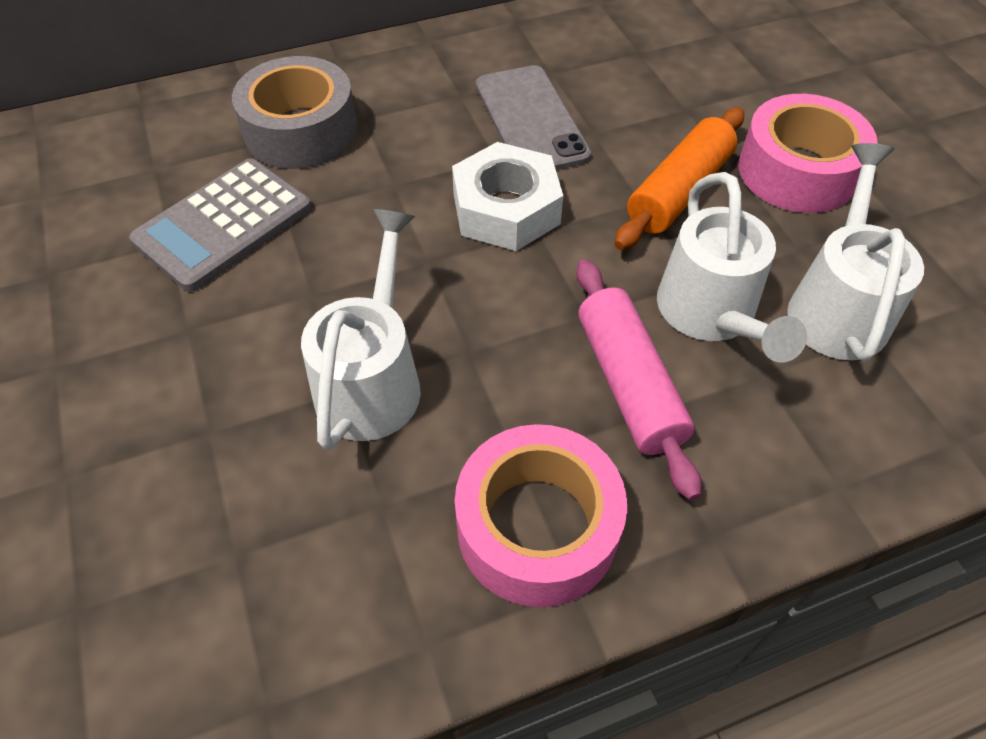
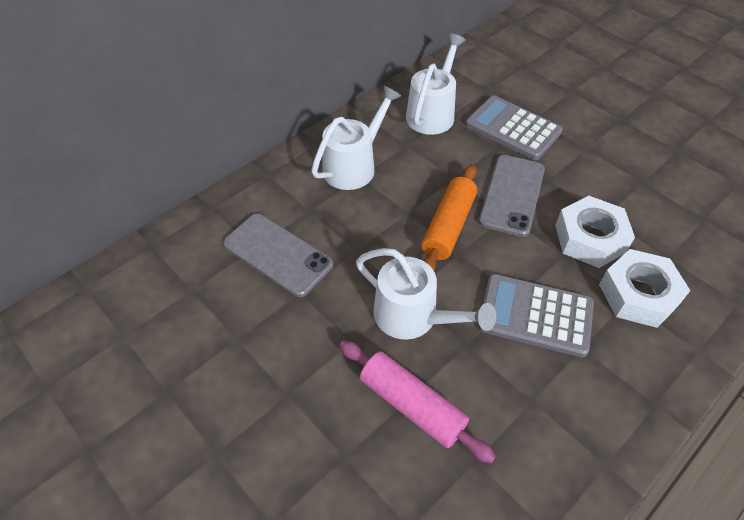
grey calculator: [129,158,312,292] = 1 -> [466,96,563,160] [478,274,594,357] = 2
grey phone: [476,65,591,170] = 1 -> [223,214,334,297] [479,155,545,237] = 2
grey tape: [232,56,358,169] = 1 -> none = 0
pink tape: [455,424,627,607] [738,94,878,213] = 2 -> none = 0
white nut: [452,142,563,251] = 1 -> [555,196,635,268] [599,249,690,328] = 2

